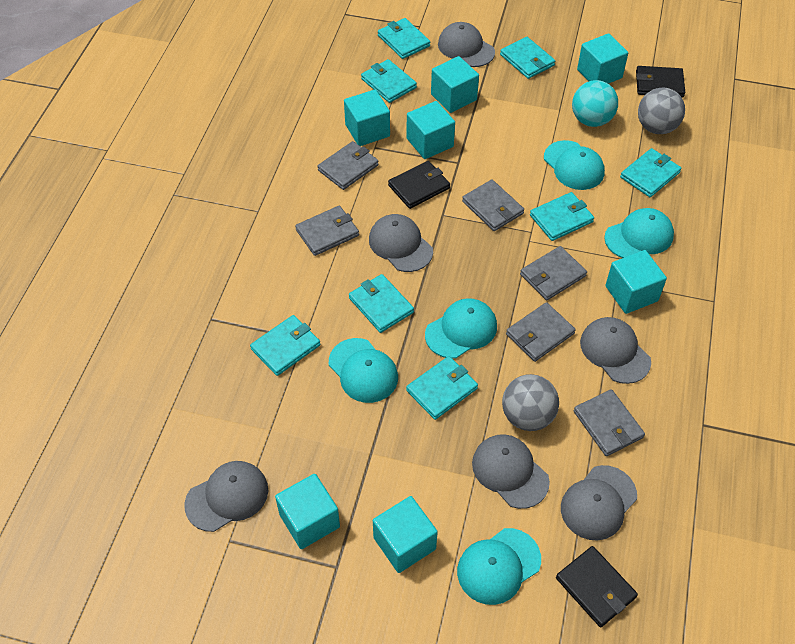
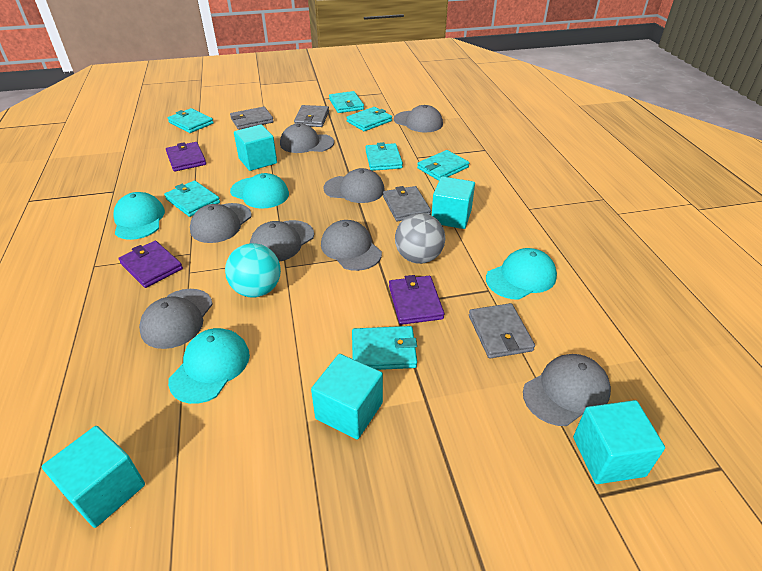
black wallet: [388,161,450,209] [556,546,638,628] [636,66,685,98] = 3 -> none = 0
grey ball: [502,374,559,431] [638,88,685,134] = 2 -> [395,213,446,264] = 1
grey cap: [184,461,268,532] [369,214,433,272] [438,22,495,67] [472,434,550,509] [561,465,637,541] [580,317,651,384] = 6 -> [139,289,213,349] [190,203,252,243] [250,220,314,262] [280,123,334,153] [321,220,382,271] [323,168,385,203] [394,105,443,133] [523,354,611,426] = 8
grey wallet: [295,206,359,256] [317,141,379,190] [462,179,524,231] [506,302,576,362] [520,246,587,301] [574,389,645,456] = 6 -> [230,107,274,130] [294,105,329,127] [383,186,431,221] [469,303,535,359] = 4
purple wallet: none = 0 -> [118,241,183,288] [166,142,206,172] [389,275,444,325] = 3
turquoise cap: [329,338,398,403] [425,299,497,359] [457,528,541,605] [544,140,605,190] [604,208,674,258] = 5 -> [113,192,165,240] [168,328,250,404] [230,173,289,209] [486,248,557,300] = 4
turquoise cube: [275,474,340,549] [344,90,390,146] [373,496,438,573] [406,101,455,159] [431,56,479,113] [577,33,628,84] [605,250,667,314] = 7 -> [42,426,145,528] [234,124,277,171] [311,354,383,439] [432,176,475,229] [573,400,665,484] = 5
turquoise wallet: [250,315,320,376] [349,274,414,333] [361,59,417,103] [378,18,430,59] [406,356,478,420] [500,37,555,79] [530,192,594,241] [620,148,681,197] = 8 -> [164,181,220,217] [168,108,214,133] [329,91,364,113] [346,107,392,131] [352,326,417,370] [365,142,403,171] [417,150,469,181] = 7

